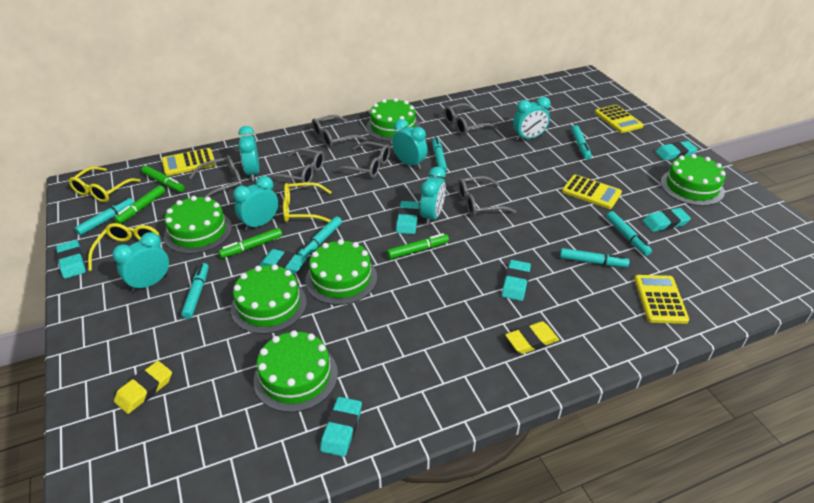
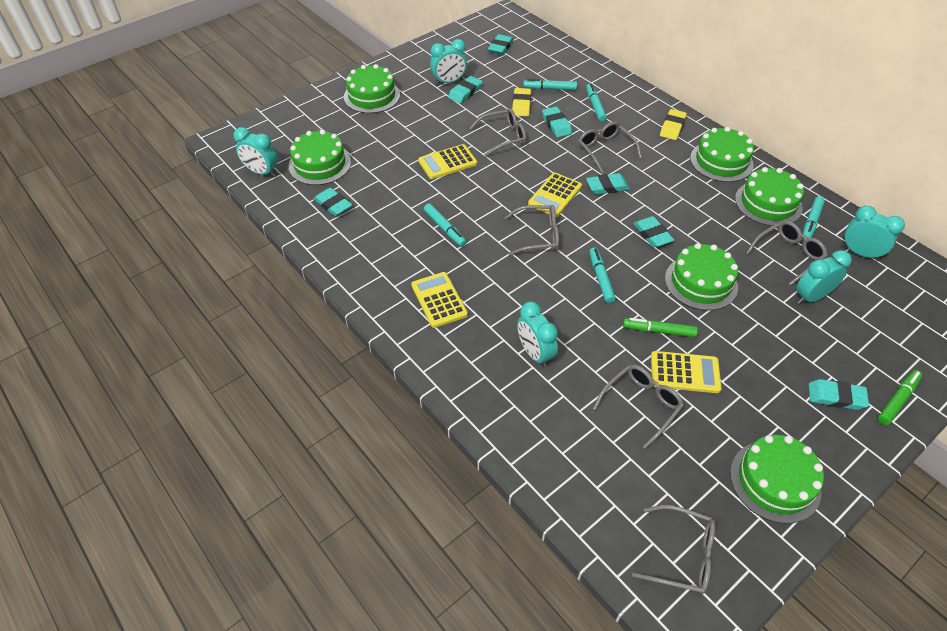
green marker: [114,185,165,224] [141,166,184,192] [218,228,282,258] [387,233,449,259] = 4 -> [623,318,698,337] [878,370,922,425] = 2
turquoise clock: [112,232,169,292] [233,176,278,231] [238,126,260,181] [392,119,428,169] [420,167,446,225] [513,97,551,140] = 6 -> [233,127,278,177] [430,39,467,85] [517,302,558,368] [796,250,852,304] [842,206,905,260] = 5
turquoise marker: [75,198,134,235] [181,263,209,319] [298,216,342,257] [432,137,447,172] [560,248,629,267] [571,125,591,160] [606,211,652,256] = 7 -> [424,204,467,247] [523,79,577,90] [586,83,607,122] [589,248,616,303] [802,196,825,241] = 5
yellow glasses: [69,166,141,202] [88,223,160,271] [283,182,332,222] = 3 -> none = 0

